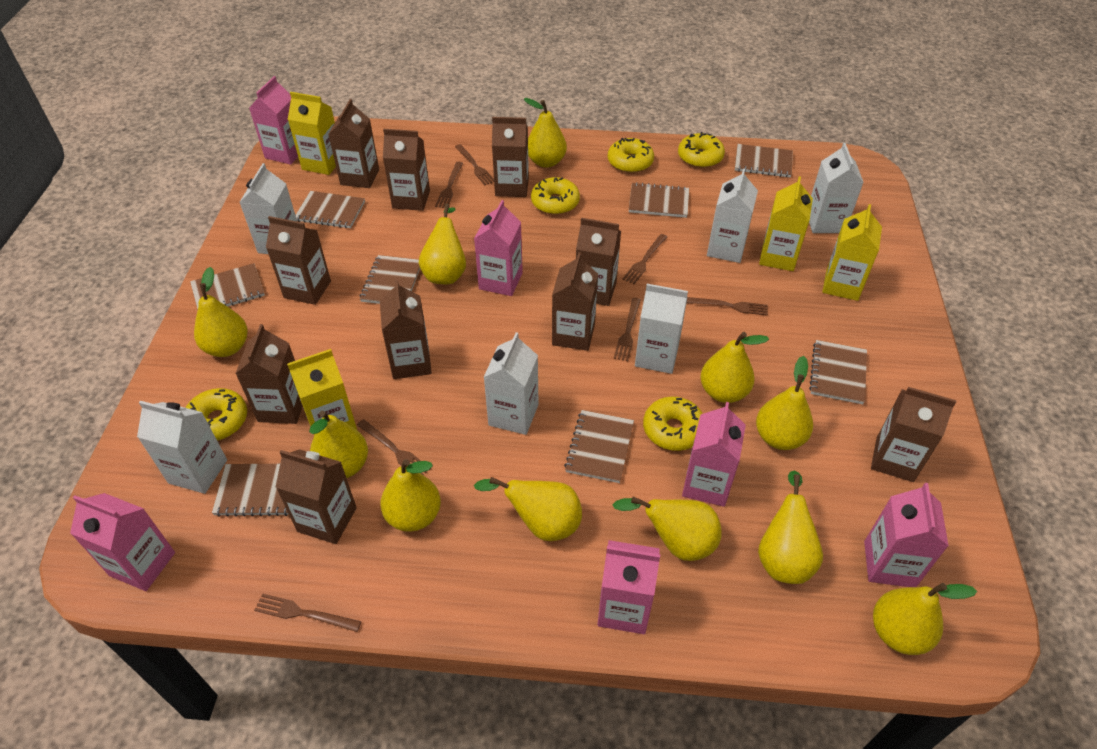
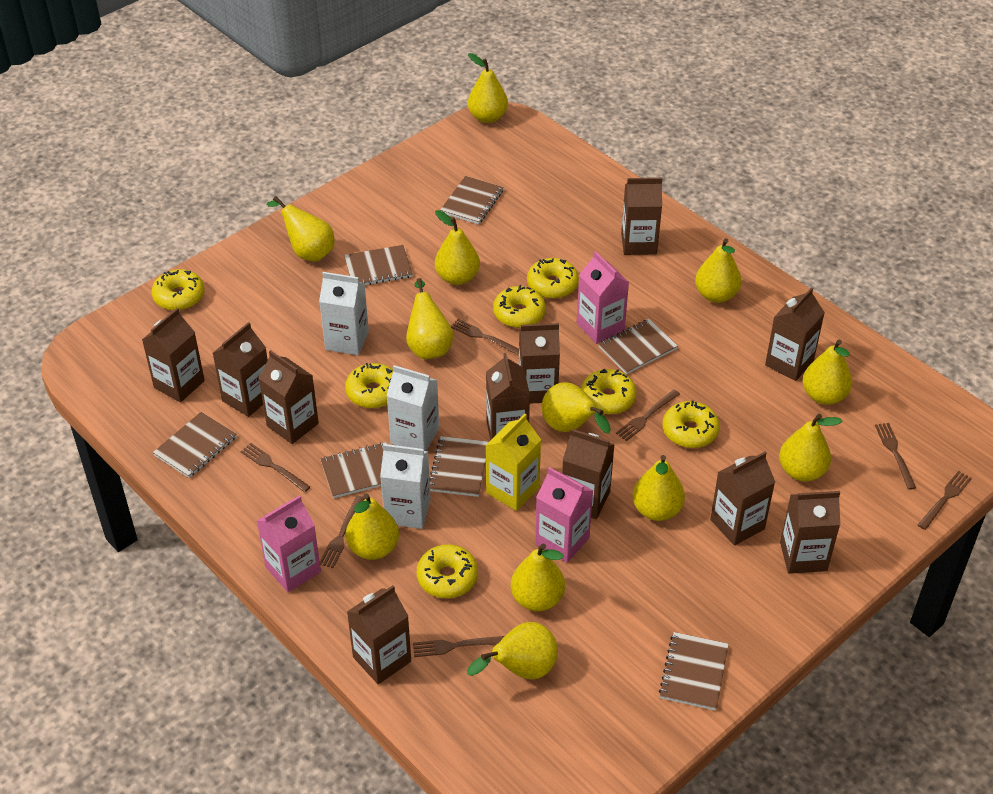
brown carton: [235,324,303,424] [266,216,331,305] [276,449,357,544] [328,99,379,188] [380,280,432,379] [383,129,430,211] [492,117,529,197] [552,252,598,351] [576,218,621,306] [871,387,957,482] = 10 -> [142,308,205,402] [213,322,268,417] [259,350,319,444] [347,585,411,684] [486,353,530,441] [519,323,560,404] [562,429,615,519] [621,178,662,255] [710,452,775,546] [765,287,825,381] [780,491,840,574] = 11
brown notebook: [190,263,265,309] [212,464,289,517] [296,191,365,228] [360,255,420,304] [564,410,634,483] [629,182,689,218] [735,144,793,177] [809,340,867,404] = 8 -> [153,412,237,478] [320,442,387,498] [344,245,413,285] [430,436,489,497] [440,176,504,224] [599,319,678,374] [659,632,729,710] = 7
pink carton: [70,493,175,591] [249,76,298,165] [474,200,523,296] [597,540,660,634] [682,402,746,507] [864,483,949,587] = 6 -> [257,495,321,592] [535,467,593,563] [577,251,629,344] = 3
white carton: [137,401,227,494] [239,163,297,254] [484,332,539,435] [635,284,688,374] [707,168,758,263] [809,143,864,233] = 6 -> [319,272,369,355] [380,444,431,529] [387,365,439,451] = 3
yellow carton: [287,349,357,435] [288,92,336,175] [759,176,813,271] [822,204,882,301] = 4 -> [486,414,541,511] = 1
yellow donut: [185,388,247,441] [531,177,580,215] [608,138,654,173] [643,396,703,451] [678,132,725,168] = 5 -> [152,269,205,310] [345,363,393,408] [417,544,478,598] [493,285,546,328] [527,258,579,299] [581,369,637,415] [662,400,720,448] = 7
yellow pear: [194,267,248,357] [309,411,368,478] [380,459,441,532] [419,203,466,284] [474,477,582,541] [524,98,567,168] [613,497,722,561] [700,332,769,403] [756,356,813,450] [758,471,823,584] [873,583,977,655] = 11 -> [266,196,334,262] [346,493,399,560] [406,278,454,359] [435,210,480,285] [467,622,558,679] [468,53,508,123] [511,544,565,611] [542,382,611,434] [632,455,685,521] [695,238,742,303] [779,414,843,481] [803,339,852,405] = 12

